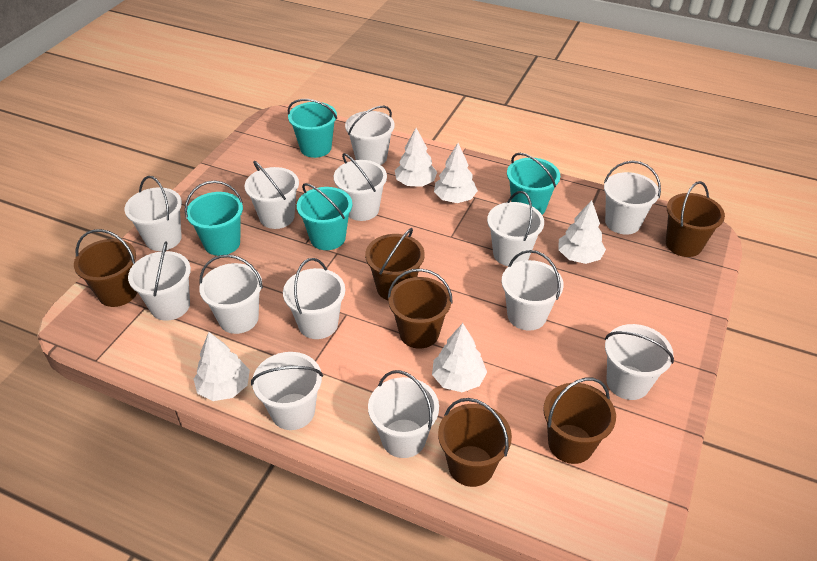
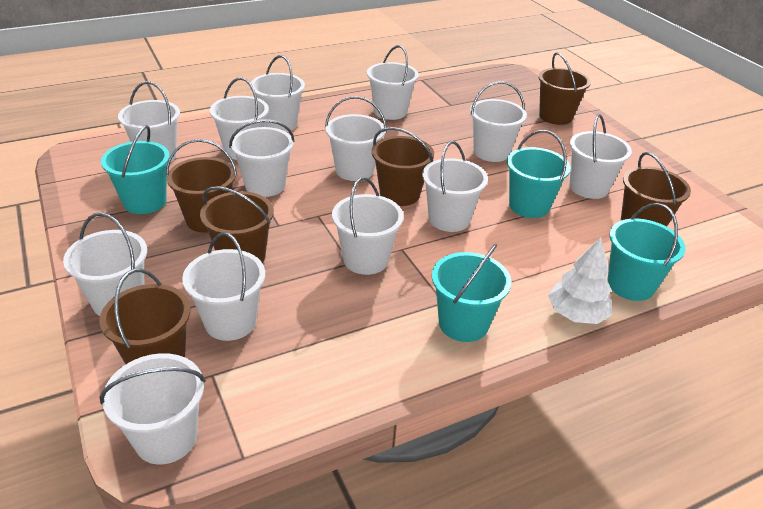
white tree: [194,332,250,401] [395,128,437,187] [432,323,487,392] [434,143,478,203] [558,200,606,264] = 5 -> [548,237,612,324] = 1

